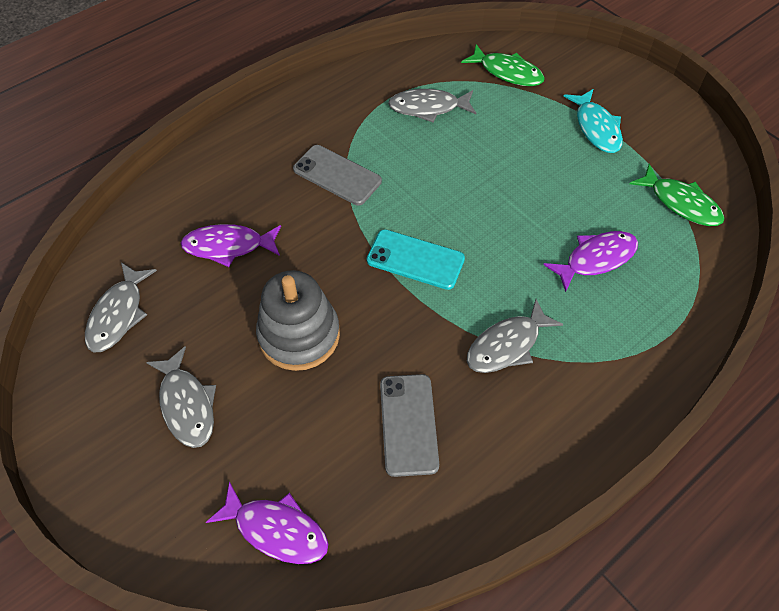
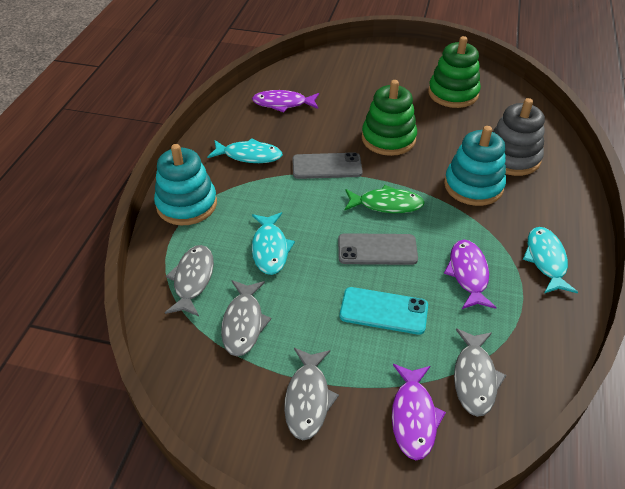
green fish: [461,44,545,86] [630,164,724,226] = 2 -> [344,185,425,213] = 1
green stacking toy: none = 0 -> [362,80,417,156] [428,36,481,108] = 2
turquoise fish: [563,89,623,153] = 1 -> [207,138,283,163] [252,212,295,275] [523,227,578,293] = 3
turquoise stacking toy: none = 0 -> [154,144,217,225] [444,126,506,206] = 2

